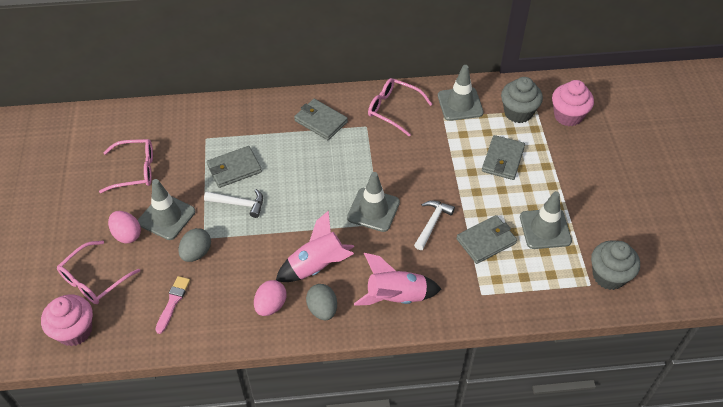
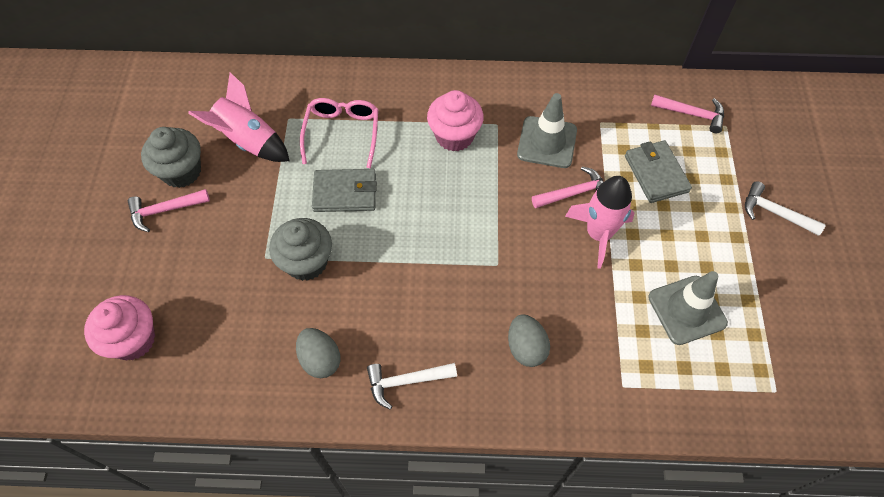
grey traffic cone: [138,179,195,240] [347,172,400,232] [438,65,484,121] [520,191,572,249] = 4 -> [517,93,577,168] [648,271,728,345] = 2
grey wallet: [207,146,262,188] [294,99,348,140] [456,215,517,264] [482,135,525,180] = 4 -> [312,169,377,212] [625,140,692,203] = 2
pink brush: [155,276,190,334] = 1 -> none = 0
pink egg: [108,211,141,243] [254,280,287,316] = 2 -> none = 0
pink glasses: [57,241,140,304] [99,139,153,193] [368,78,432,136] = 3 -> [300,98,378,168] = 1
pink hammer: none = 0 -> [128,189,210,232] [532,167,604,208] [651,95,724,133] = 3

